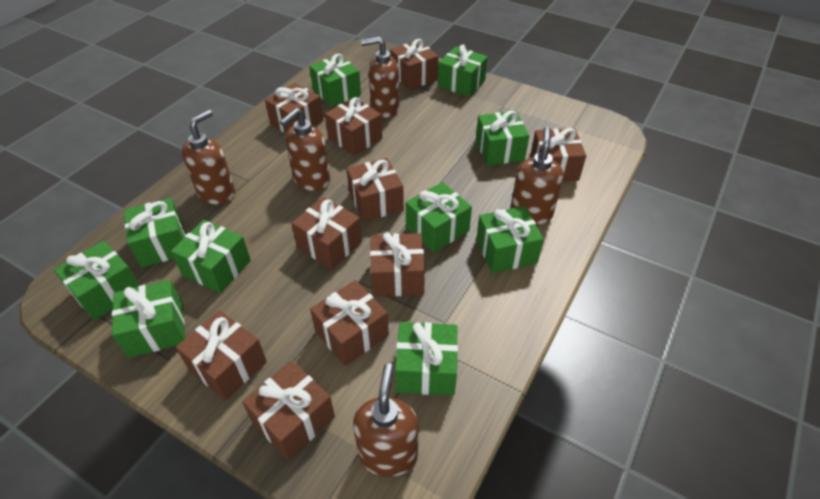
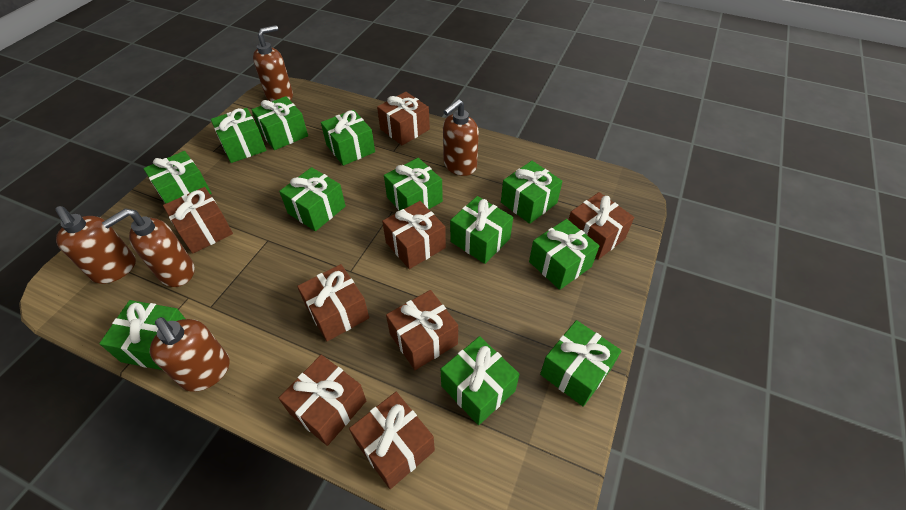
brown gift: [176,310,267,401] [242,361,335,460] [265,83,324,133] [291,197,362,269] [310,280,389,366] [325,97,382,156] [347,158,404,222] [370,233,425,297] [390,39,439,90] [530,128,586,181] = 10 -> [163,187,233,254] [279,355,366,446] [297,264,369,341] [349,392,435,489] [377,92,430,145] [382,201,446,269] [386,290,458,370] [569,192,634,260] = 8
green gift: [54,241,140,321] [112,280,185,358] [124,198,186,268] [171,220,251,293] [309,54,361,107] [395,322,458,396] [406,182,472,252] [438,45,488,97] [476,110,529,166] [476,206,544,273] = 10 -> [99,300,185,370] [143,151,212,203] [211,108,267,163] [252,96,308,150] [279,167,346,231] [321,110,375,166] [384,158,443,210] [441,336,520,425] [450,196,513,264] [501,161,563,224] [529,219,599,290] [540,320,622,407] = 12

